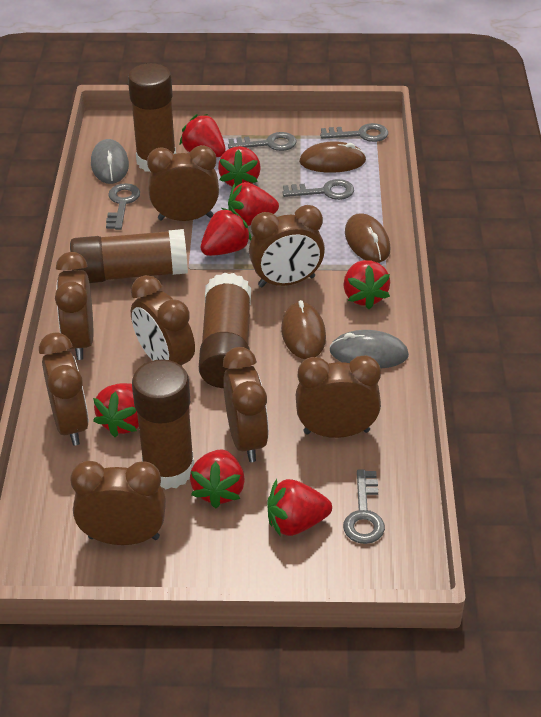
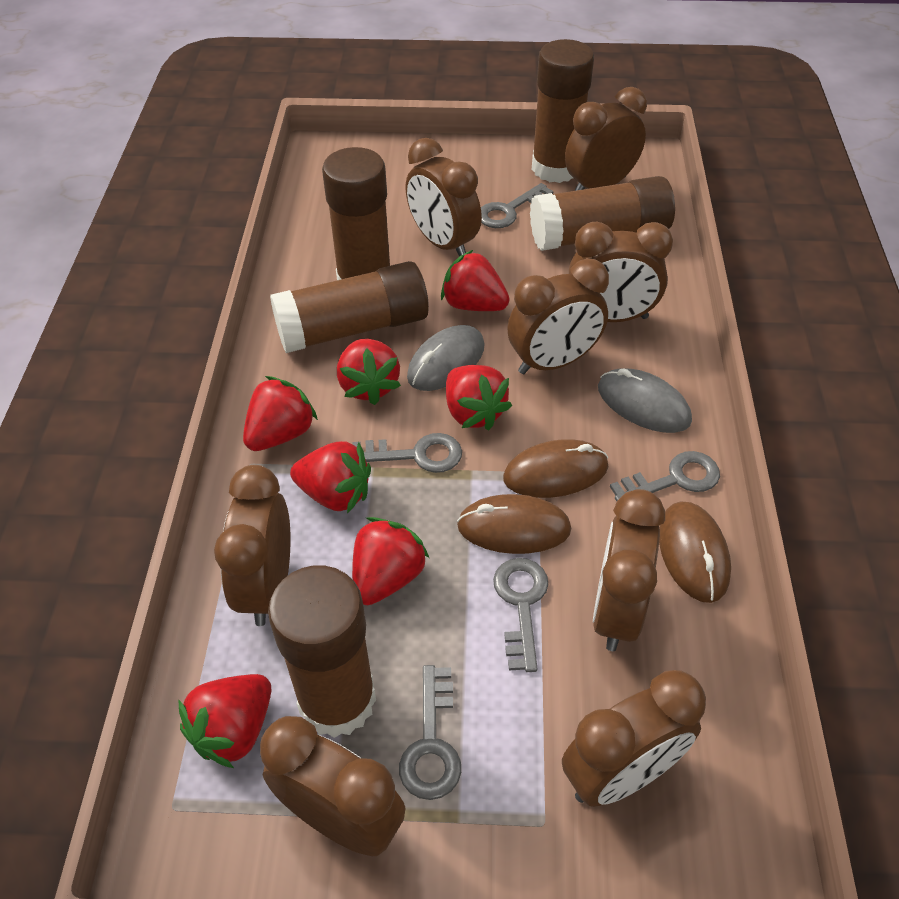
brown glue stick: [70,229,188,283] [128,63,176,172] [132,360,194,489] [199,272,251,388] = 4 -> [268,565,376,738] [270,261,429,353] [322,147,390,280] [530,176,675,251] [532,39,594,183] = 5
red strawberry: [93,383,139,437] [180,114,226,157] [190,449,245,508] [201,208,252,256] [218,146,261,187] [228,182,279,226] [267,479,332,537] [343,260,390,309] = 8 -> [178,674,271,768] [243,376,318,451] [290,441,371,513] [337,339,401,405] [352,517,429,605] [441,250,510,311] [446,365,512,430] = 7

